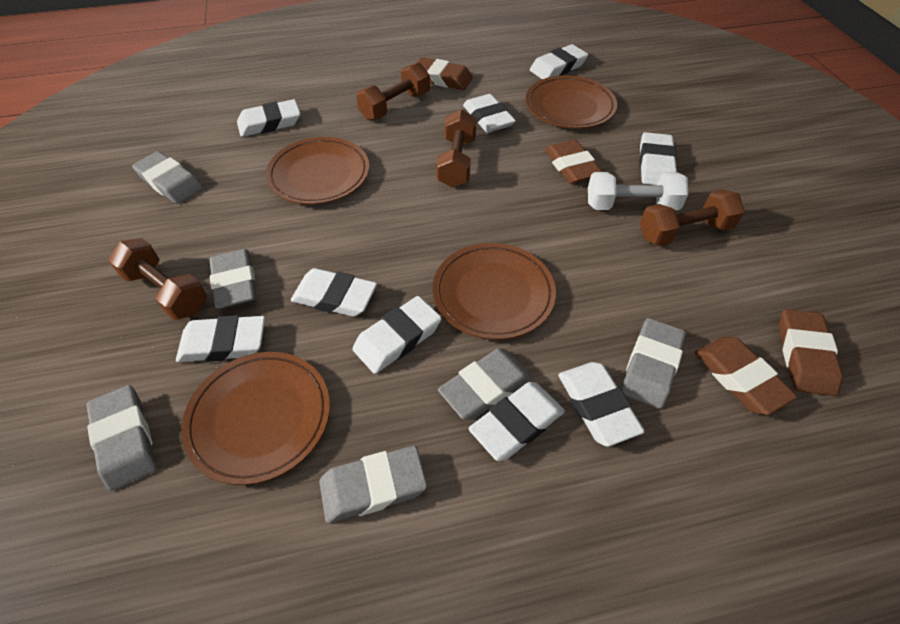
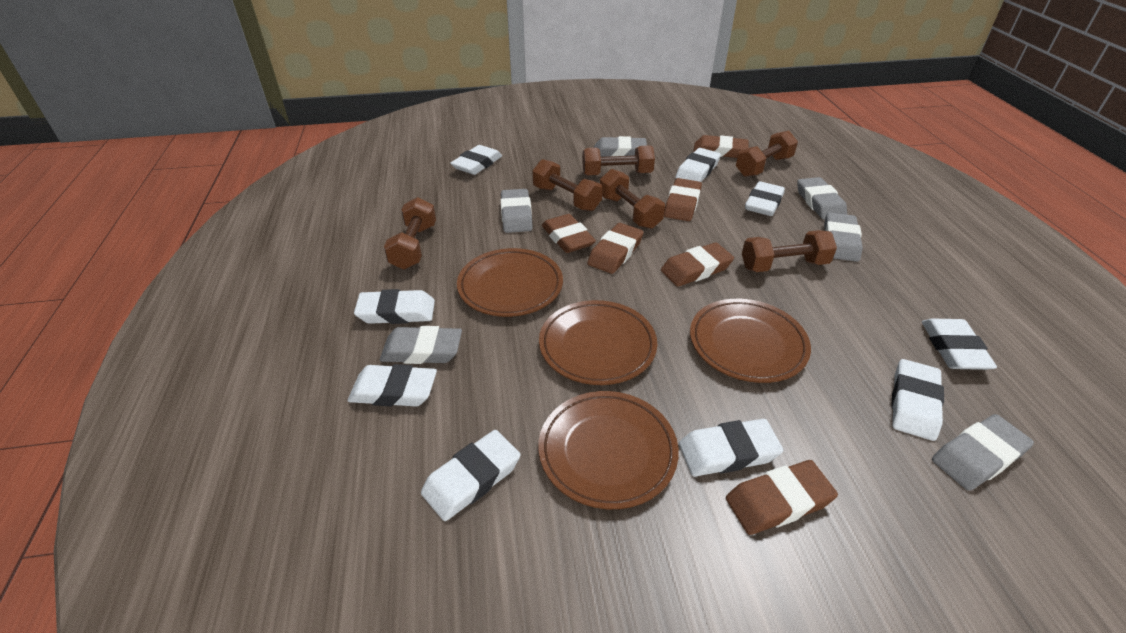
brown dumbbell: [108,238,207,320] [356,62,430,120] [436,109,477,188] [640,190,745,246] = 4 -> [384,197,436,270] [532,159,602,211] [582,145,655,175] [600,169,665,229] [736,131,798,177] [742,230,837,272] = 6
brown eraser: [416,57,473,90] [545,140,602,184] [695,337,797,415] [779,309,843,396] = 4 -> [542,214,596,253] [587,223,644,274] [661,242,734,287] [664,178,702,221] [693,135,748,158] [726,460,838,535] = 6
white dumbbell: [588,172,688,210] = 1 -> none = 0

